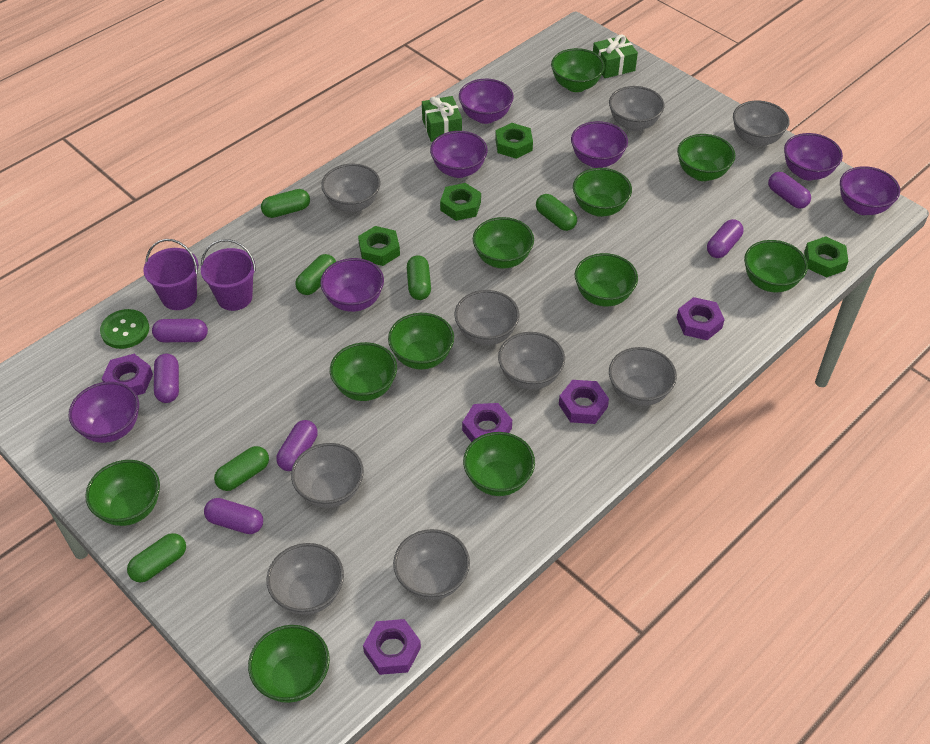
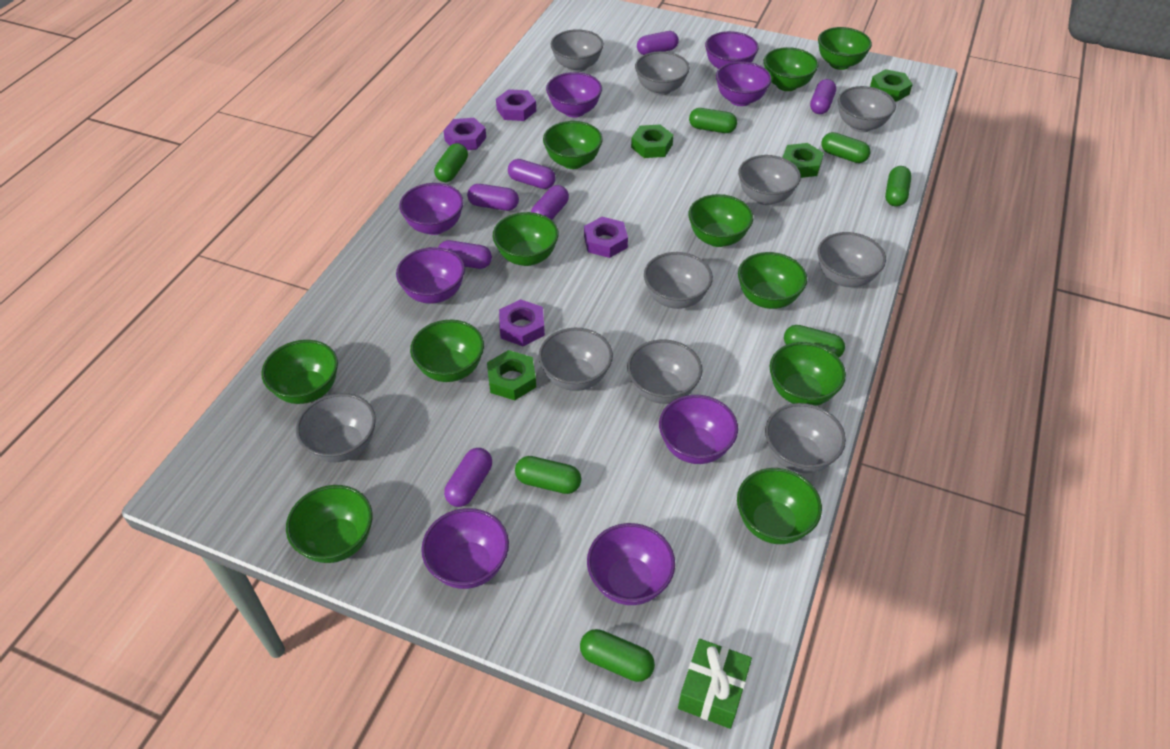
green button: [100,309,149,349] = 1 -> none = 0
green capsule: [127,533,186,583] [214,446,269,491] [261,189,310,218] [295,254,336,295] [407,255,431,300] [536,194,577,231] = 6 -> [434,143,468,182] [515,456,581,494] [580,629,655,682] [689,108,737,133] [784,325,845,357] [821,132,870,163] [885,166,912,207] = 7
green gift: [422,96,462,142] [593,34,638,78] = 2 -> [678,639,752,729] = 1
grey bowl: [266,543,344,615] [291,443,364,508] [321,164,380,212] [393,529,470,600] [454,290,519,345] [498,332,565,390] [609,86,664,131] [609,347,677,406] [733,101,790,147] = 9 -> [296,393,376,462] [538,328,613,391] [550,29,604,72] [627,340,703,404] [635,51,690,96] [644,252,713,309] [738,155,801,205] [765,403,846,473] [818,232,886,287] [838,86,896,132] = 10
purple bowl: [69,382,139,443] [320,258,384,312] [430,131,488,178] [459,79,514,124] [571,121,628,168] [784,133,843,180] [840,166,900,215] = 7 -> [396,247,465,304] [399,183,464,235] [421,508,509,589] [546,72,602,118] [587,523,675,605] [659,395,738,464] [705,31,759,69] [716,62,772,106] = 8
purple bucket: [143,239,199,310] [201,239,256,311] = 2 -> none = 0
purple capsule: [152,319,208,342] [154,354,179,403] [204,498,263,534] [276,420,318,471] [707,219,744,258] [768,172,811,209] = 6 -> [439,240,492,269] [444,448,492,507] [467,184,519,211] [508,159,556,189] [531,185,569,220] [637,31,679,55] [810,79,836,114] = 7
purple nut: [101,354,153,395] [363,619,421,675] [462,403,512,442] [559,380,609,424] [677,297,725,340] = 5 -> [443,118,486,150] [496,89,536,121] [499,299,545,346] [584,217,628,258] = 4

